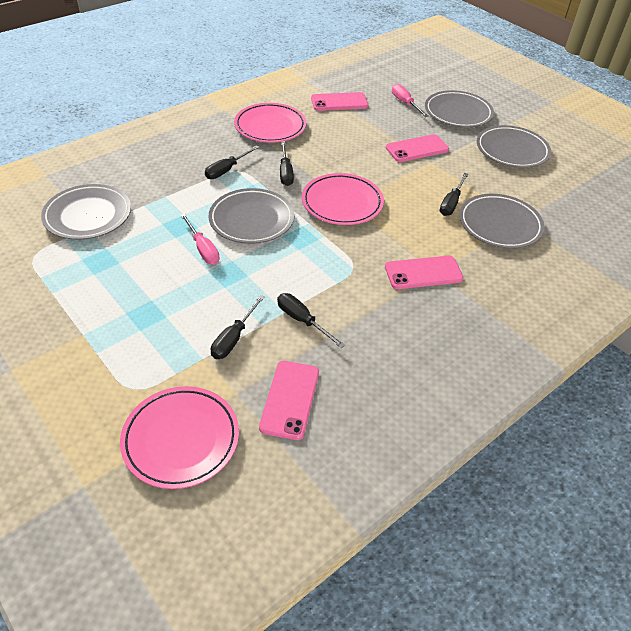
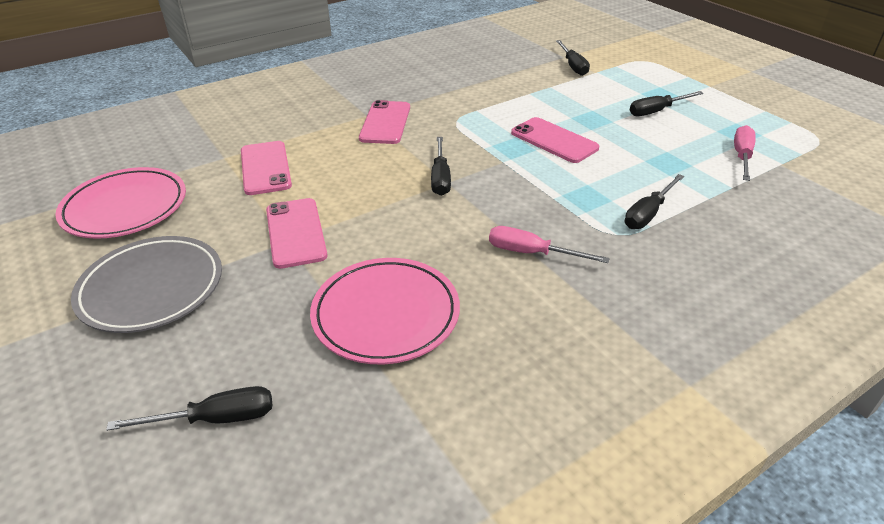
grey plate: [41,184,131,240] [209,188,294,244] [425,90,494,128] [459,194,545,249] [477,125,551,168] = 5 -> [71,236,222,333] = 1
pink plate: [120,386,239,489] [234,103,307,143] [302,173,384,225] = 3 -> [55,167,186,239] [310,258,460,364] = 2

